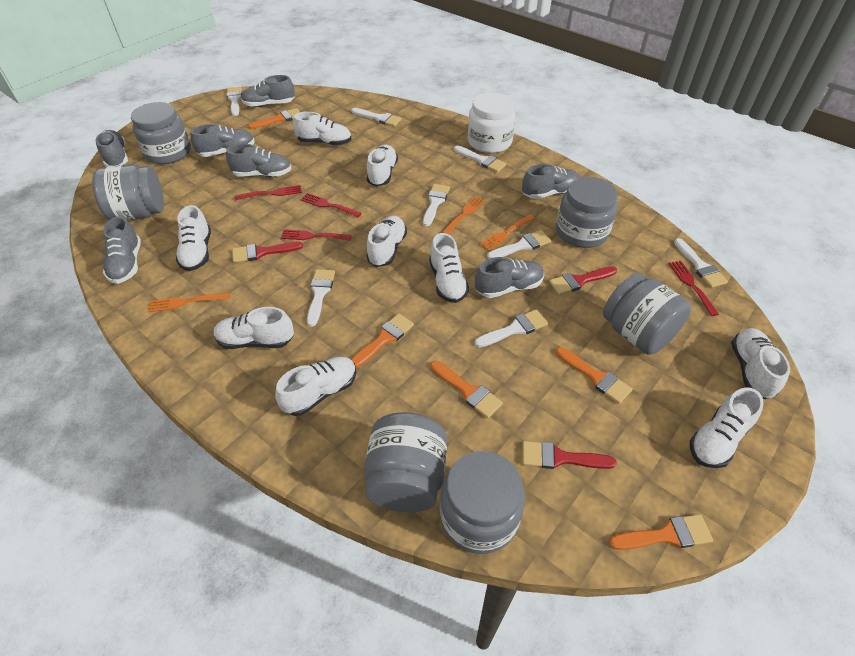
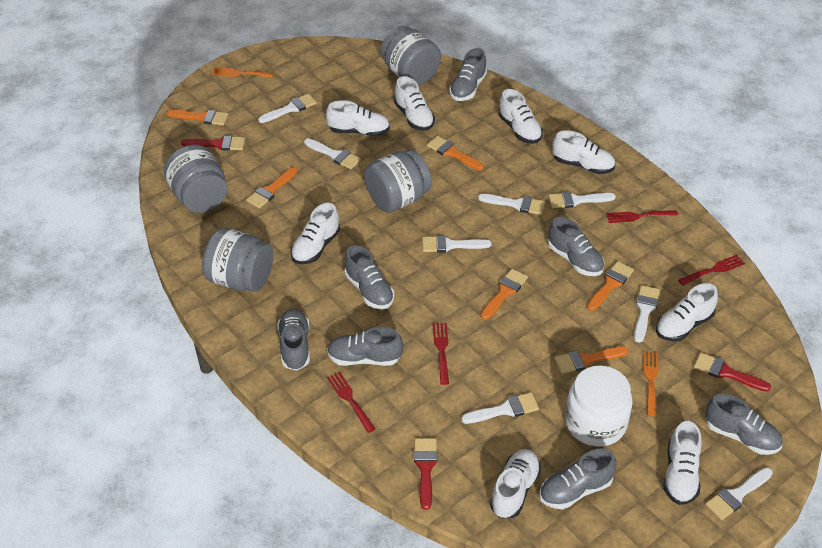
grey jar: [92,164,164,221] [131,102,191,164] [364,412,447,512] [440,451,525,554] [556,177,618,248] [603,273,691,355] = 6 -> [164,145,227,213] [202,228,273,292] [364,149,432,213] [381,26,441,85] = 4
orange brush: [248,108,300,129] [351,313,414,368] [431,361,503,418] [556,347,632,404] [609,514,713,550] = 5 -> [166,109,228,125] [246,167,298,208] [427,136,483,170] [481,269,528,320] [554,346,629,374] [587,261,634,311] = 6
orange fork: [148,293,229,312] [442,196,485,234] [480,214,535,251] = 3 -> [211,67,274,78] [643,351,658,416] = 2
white shoe: [176,205,211,271] [214,307,294,349] [275,357,357,416] [293,112,352,146] [366,216,407,267] [367,145,398,186] [429,233,469,303] [690,387,764,468] [731,328,790,399] = 9 -> [291,203,340,264] [326,100,390,136] [394,76,435,131] [490,449,541,518] [498,89,543,144] [552,130,615,174] [656,283,718,341] [663,421,702,505] = 8

